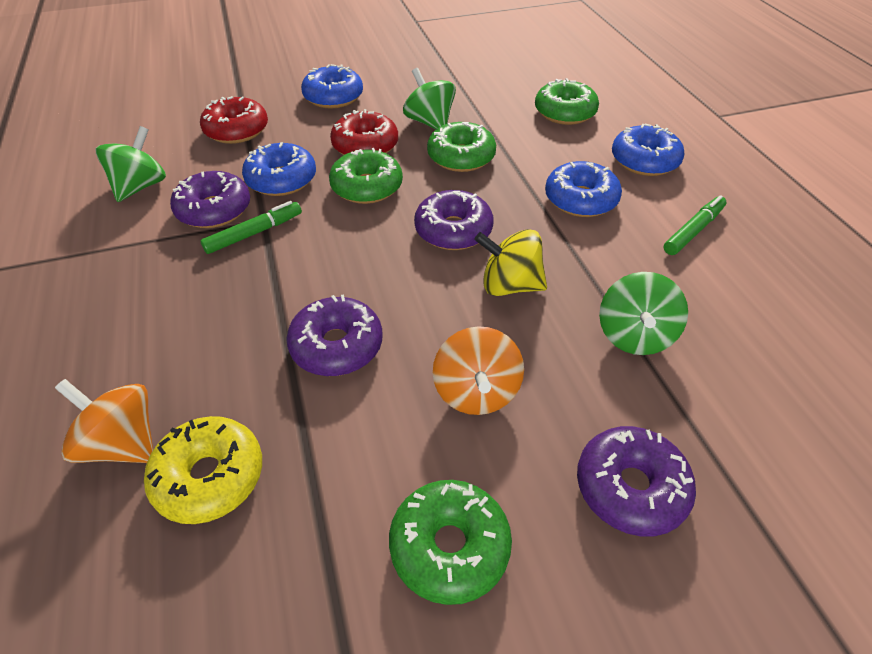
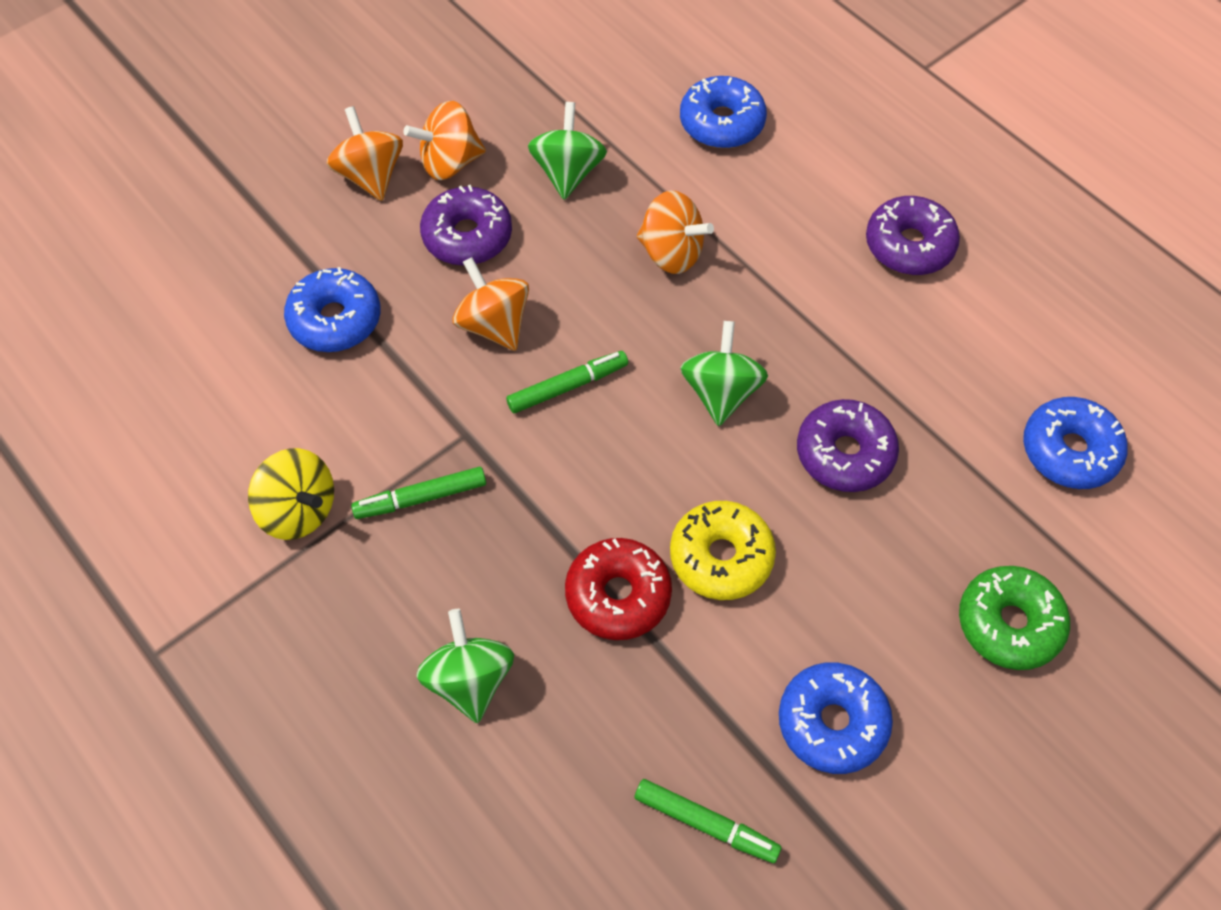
green donut: [329,148,403,204] [389,480,512,605] [427,122,496,172] [535,78,599,125] = 4 -> [959,566,1070,670] = 1
green marker: [200,201,302,254] [663,195,727,255] = 2 -> [351,467,486,519] [506,351,628,413] [634,779,782,863] = 3
orange spinning top: [55,379,153,463] [433,326,524,415] = 2 -> [327,106,403,201] [403,101,486,180] [453,257,529,351] [637,190,714,274] = 4
purple donut: [170,171,250,228] [286,294,383,376] [414,190,494,250] [577,426,696,537] = 4 -> [420,185,512,266] [797,399,899,492] [866,196,960,275] = 3
red donut: [200,96,268,144] [330,109,398,155] = 2 -> [565,538,672,640] = 1

